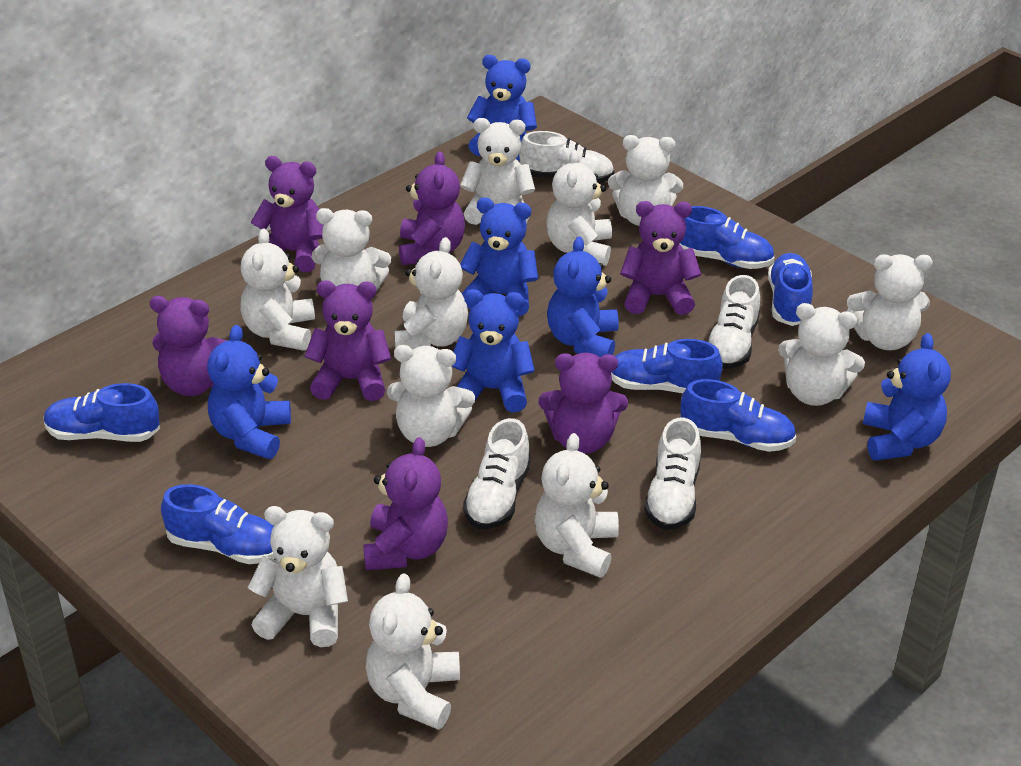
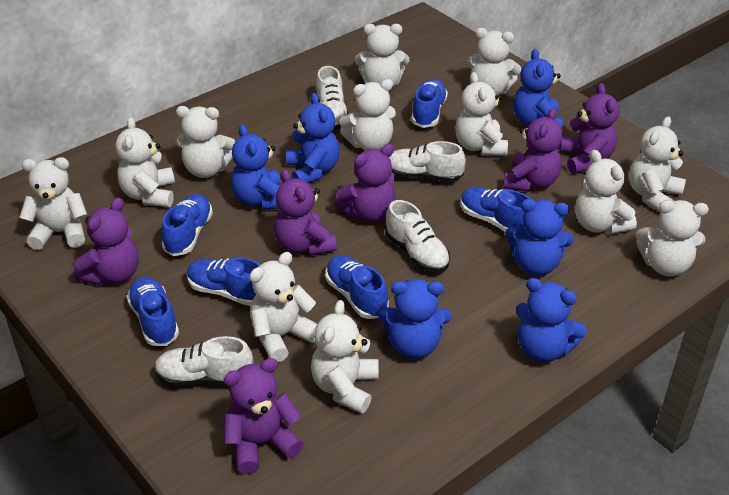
purple teddy bear: [150,296,228,396] [251,156,324,272] [305,281,391,401] [363,437,448,570] [399,151,465,265] [539,353,628,454] [620,201,701,315] = 7 -> [74,198,139,286] [223,358,303,474] [274,169,337,256] [335,144,396,222] [503,108,563,192] [560,83,619,174] = 6

